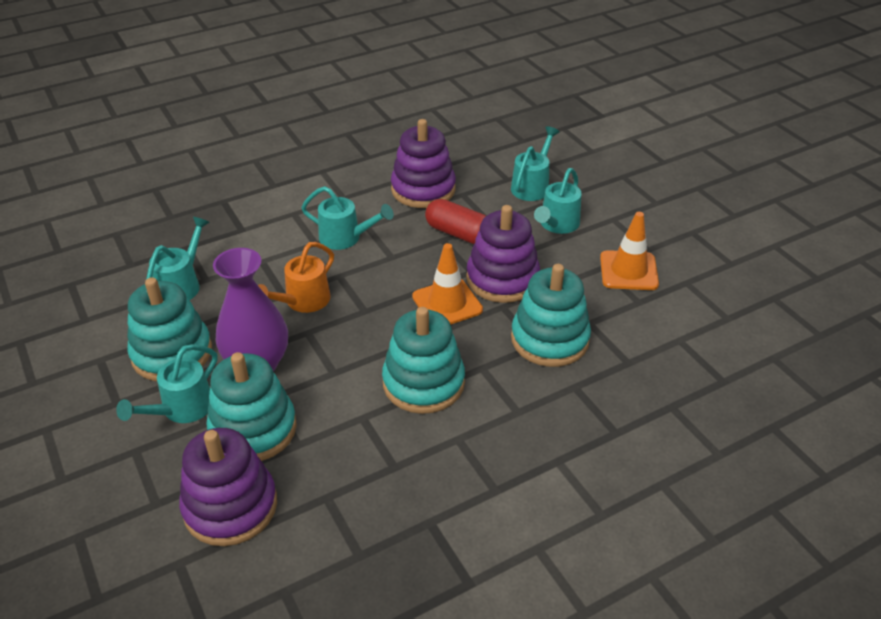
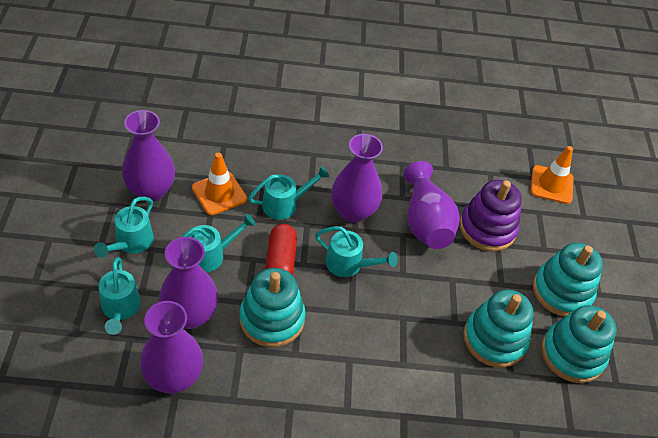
orange watering can: [258,242,334,313] = 1 -> none = 0
purple stacking toy: [179,428,277,546] [391,119,456,208] [466,205,540,303] = 3 -> [460,180,522,252] = 1
purple vase: [213,248,288,372] = 1 -> [122,110,175,202] [140,301,203,394] [159,237,218,329] [331,134,383,223] [404,161,460,249] = 5

